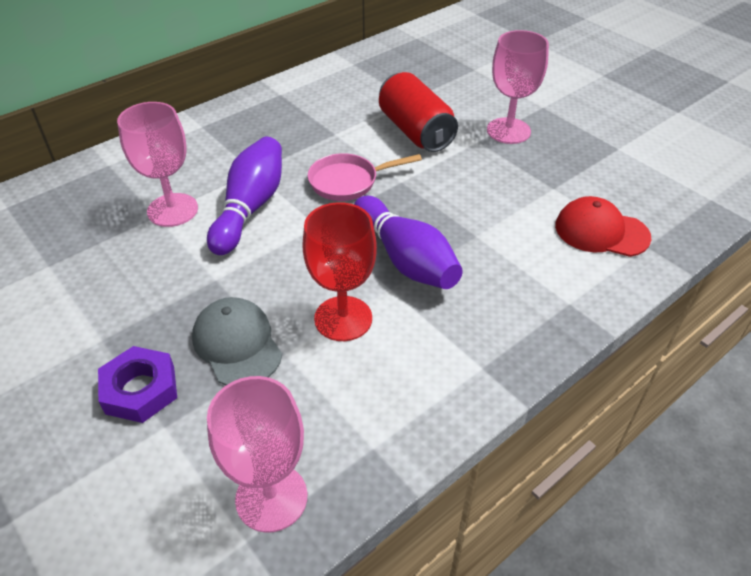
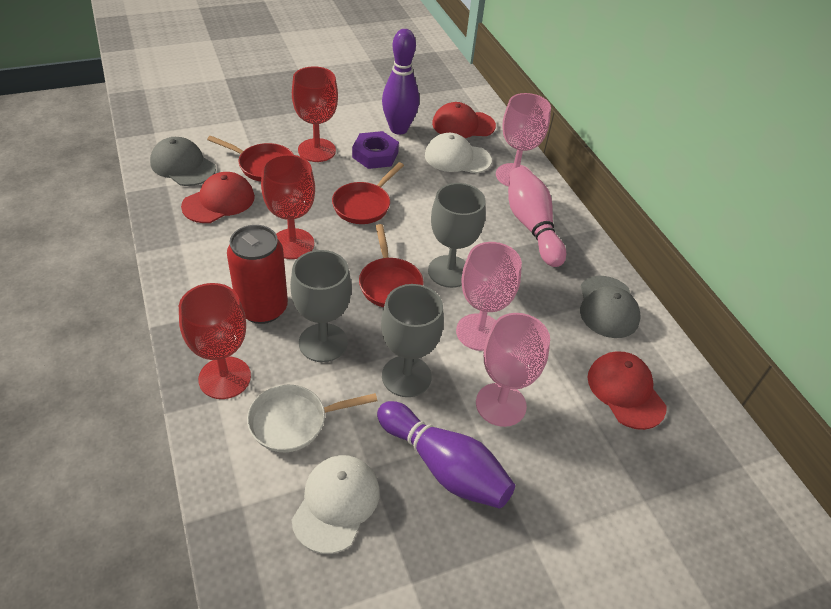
grey cap: [192,297,282,385] = 1 -> [150,137,216,186] [580,276,641,338] = 2
grey goblet: none = 0 -> [290,250,352,362] [381,284,444,397] [428,183,486,288] = 3
pink bowling pin: none = 0 -> [508,167,566,267] = 1
pink pan: [308,153,422,201] = 1 -> none = 0
red cap: [555,196,651,257] = 1 -> [181,172,255,223] [432,102,496,138] [588,351,666,430] = 3
red goblet: [302,202,377,341] = 1 -> [179,283,251,399] [261,154,315,259] [292,66,338,162] = 3
red pan: none = 0 -> [207,136,294,182] [332,162,404,224] [359,224,424,307] = 3
white cap: none = 0 -> [292,455,380,554] [425,133,492,174] = 2
white pan: none = 0 -> [247,385,377,452] = 1

